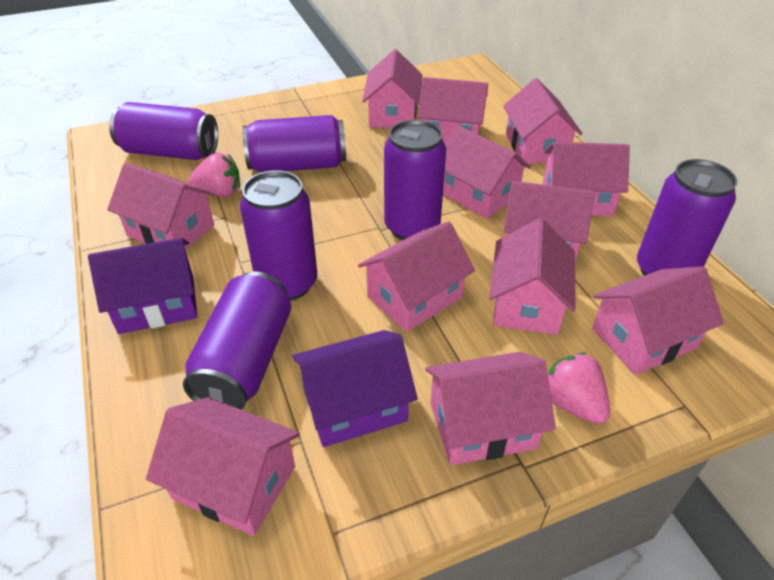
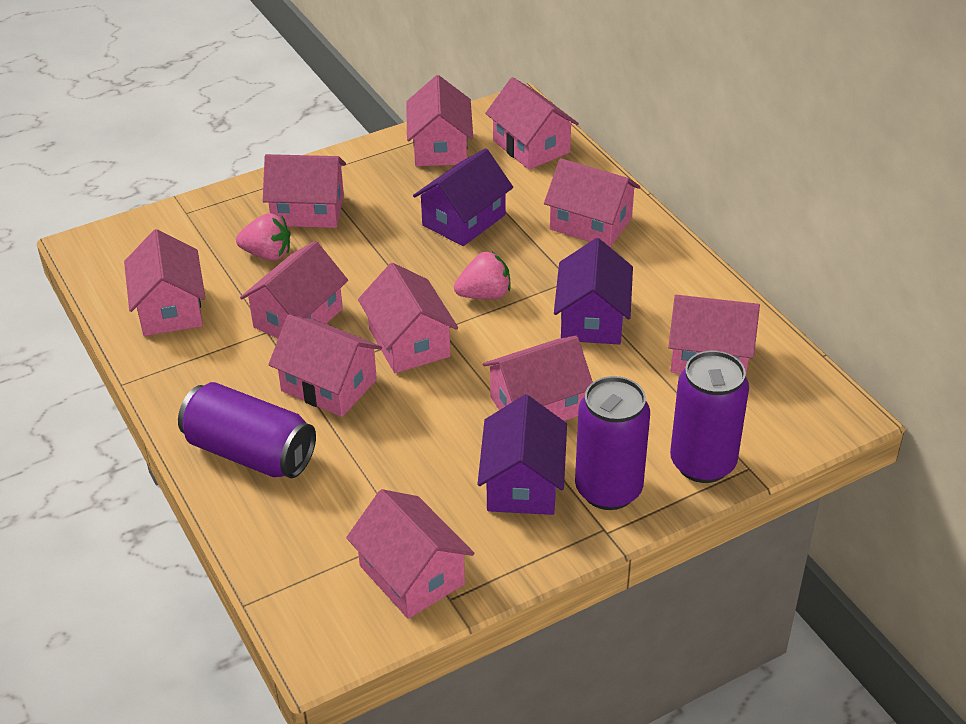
pink house: [107,163,215,250] [146,397,300,536] [358,222,475,332] [362,49,423,128] [418,77,488,144] [425,352,556,465] [443,125,531,219] [489,218,576,335] [503,78,582,164] [504,181,595,262] [543,142,630,216] [592,266,724,375] = 12 -> [124,229,205,336] [240,241,348,339] [263,154,346,228] [268,314,382,417] [346,489,474,619] [358,263,458,373] [406,75,473,166] [483,336,593,421] [485,77,579,170] [544,158,641,248] [668,295,760,376] = 11
purple can: [109,102,218,160] [183,272,291,410] [240,170,317,301] [242,115,346,172] [384,120,446,240] [637,159,737,276] = 6 -> [178,382,316,478] [575,376,650,510] [670,351,749,483] = 3
purple house: [88,238,197,334] [292,330,418,447] = 2 -> [413,148,513,246] [478,395,567,515] [554,238,633,345] = 3

